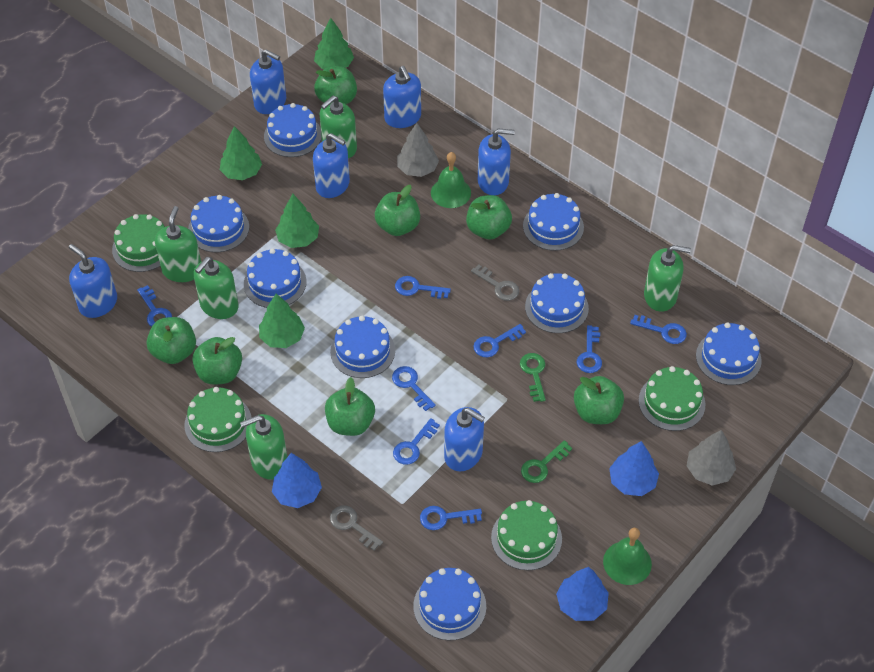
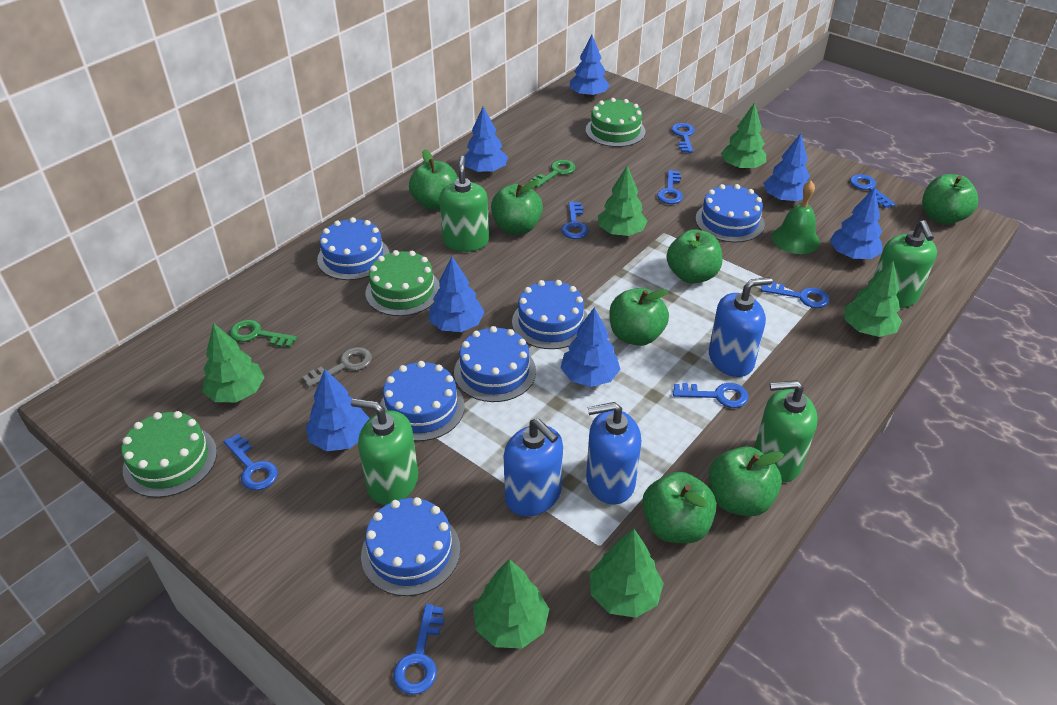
blue cake: [188,195,249,252] [244,248,307,308] [264,103,322,157] [330,316,395,378] [413,568,486,641] [523,193,584,251] [525,273,589,333] [696,322,762,385] = 8 -> [317,217,389,280] [361,497,460,596] [380,361,465,441] [454,326,536,402] [512,280,588,349] [695,184,765,242] = 6
blue soap dispenser: [69,244,117,318] [250,49,286,114] [313,133,350,198] [383,66,421,128] [444,407,485,471] [478,129,515,195] = 6 -> [504,418,563,516] [586,402,641,504] [709,277,773,377] = 3
blue tree: [272,453,322,508] [556,567,609,621] [609,441,659,496] = 3 -> [306,369,370,451] [429,256,485,332] [464,106,508,173] [561,307,620,387] [570,35,610,98] [763,133,810,202] [830,188,883,259] = 7
green bell: [431,152,471,208] [603,528,652,585] = 2 -> [772,181,820,254] = 1
green cake: [112,214,165,272] [184,387,252,452] [491,500,562,571] [639,366,705,431] = 4 -> [121,411,217,498] [366,250,440,316] [586,98,646,147] = 3
green soap dispenser: [155,206,201,282] [194,257,239,319] [240,414,287,480] [320,96,357,158] [644,245,691,312] = 5 -> [351,398,418,505] [439,156,489,252] [754,380,818,482] [874,220,937,308] = 4
green tree: [220,126,262,180] [259,294,305,348] [275,194,319,248] [314,18,354,69] = 4 -> [202,323,264,402] [473,559,549,648] [590,528,664,618] [598,166,647,236] [721,102,766,170] [844,260,902,337] = 6
grey key: [330,505,383,551] [471,264,519,301] = 2 -> [302,347,372,388] = 1
grey tree: [397,123,439,177] [687,430,736,486] = 2 -> none = 0

